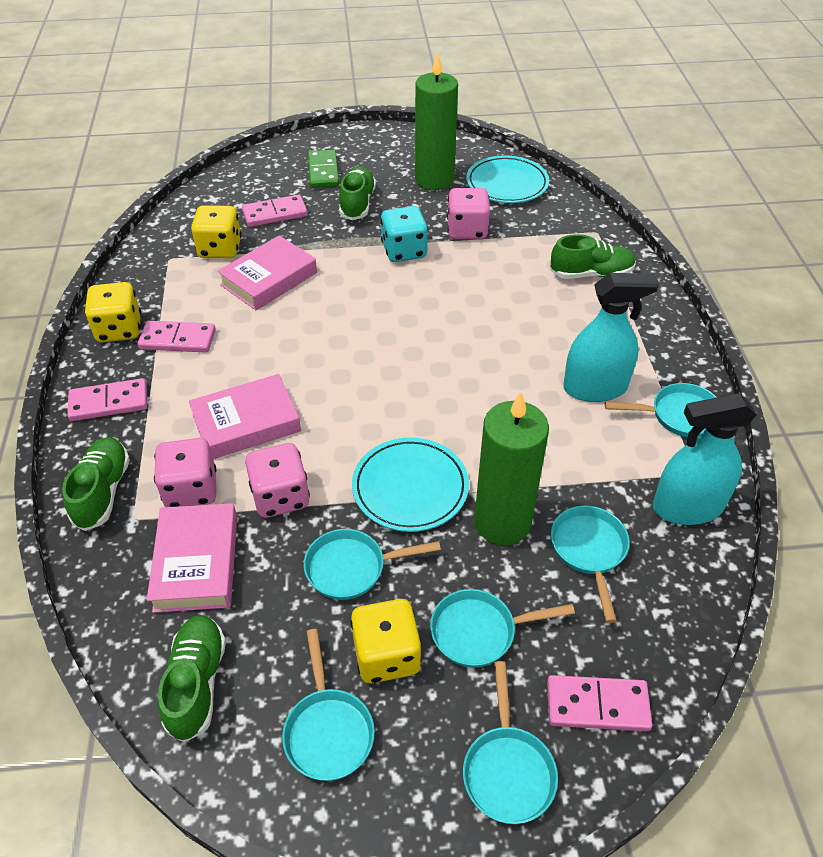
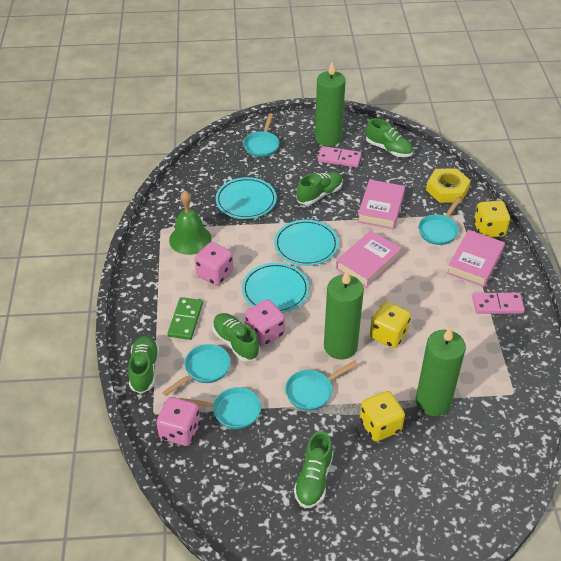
green bell: none = 0 -> [169,191,212,255] = 1
green candle: [415,52,458,190] [474,392,549,545] = 2 -> [315,62,346,146] [324,270,364,359] [416,326,466,416] = 3
green shoe: [62,437,130,531] [158,615,226,742] [339,166,376,220] [550,234,636,279] = 4 -> [128,335,159,394] [213,313,260,362] [294,431,333,508] [296,172,343,205] [366,118,413,157] = 5
pink domino: [67,378,147,421] [138,321,216,353] [242,194,308,227] [547,675,652,731] = 4 -> [318,146,362,168] [472,293,525,314] = 2
turquoise dice: [380,206,428,262] = 1 -> none = 0
turquoise pan: [282,629,375,781] [304,529,441,600] [430,589,575,668] [463,661,558,824] [551,506,630,623] [605,383,717,438] = 6 -> [162,344,231,396] [179,387,261,429] [243,113,279,157] [285,361,358,411] [418,197,461,245] = 5
turquoise plate: [352,437,469,532] [466,155,549,203] = 2 -> [216,177,277,219] [242,263,309,313] [274,220,339,266] = 3
turquoise spray bottle: [563,273,659,402] [653,393,757,525] = 2 -> none = 0
yellow nut: none = 0 -> [426,168,471,203] = 1

